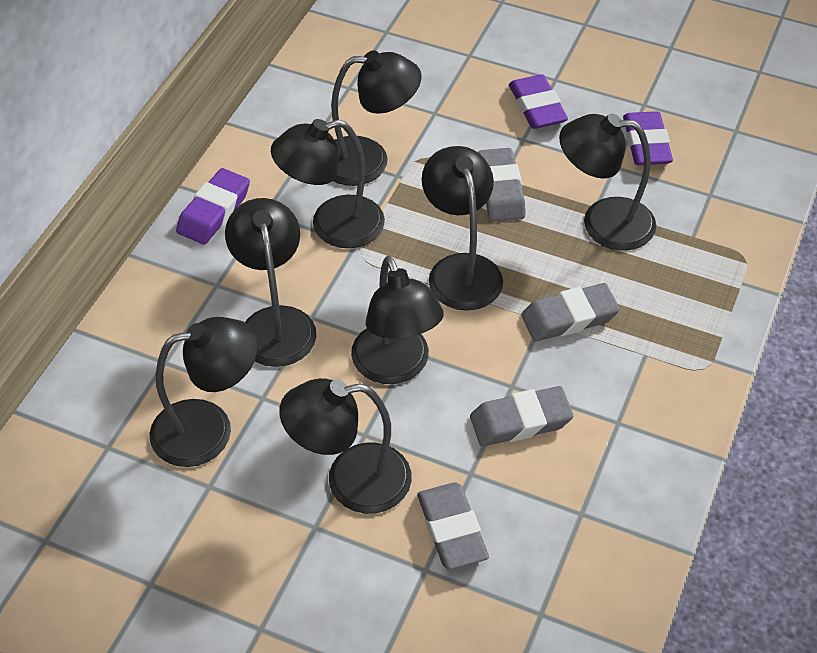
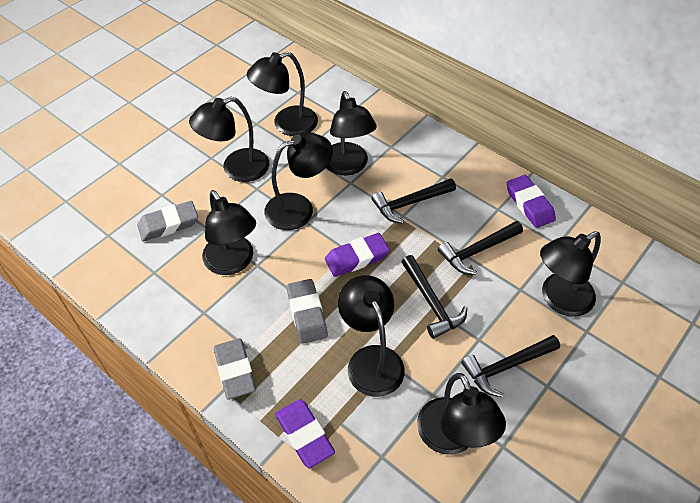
black hammer: none = 0 -> [371,179,456,224] [401,255,468,339] [438,221,523,275] [461,335,560,397] = 4
grey eraser: [417,482,489,570] [470,386,574,446] [478,148,526,222] [521,283,620,342] = 4 -> [137,201,198,241] [214,338,256,400] [287,279,328,344] = 3

